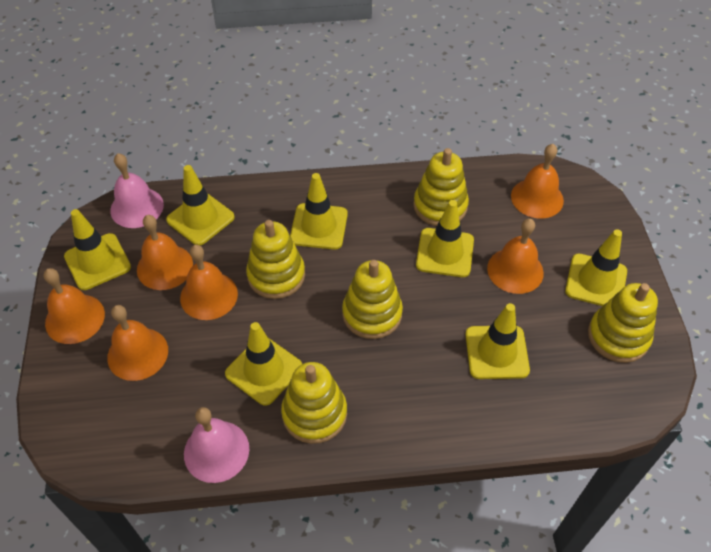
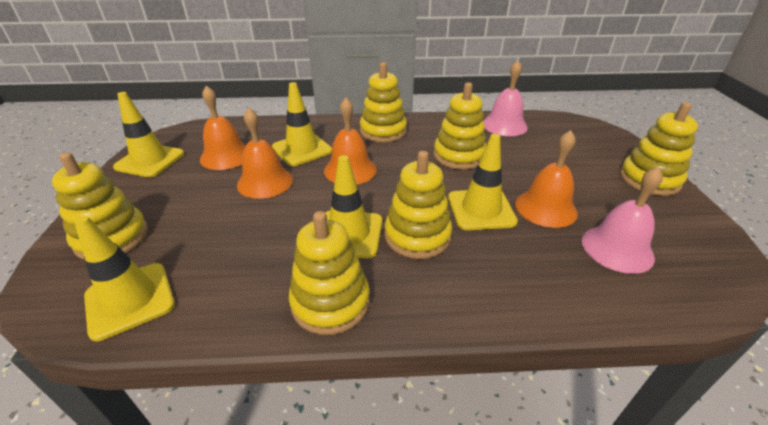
orange bell: [44,268,105,344] [107,305,168,381] [137,215,193,290] [180,245,238,320] [487,218,544,294] [511,144,564,218] = 6 -> [200,86,246,170] [237,107,293,199] [324,98,377,184] [516,130,578,228] = 4
yellow stacking toy: [246,220,305,299] [281,362,347,444] [342,260,403,339] [413,148,469,226] [588,283,658,363] = 5 -> [52,152,148,260] [289,211,370,335] [360,62,407,142] [385,151,452,259] [433,82,486,169] [620,102,698,196] = 6
yellow traffic cone: [64,209,131,290] [166,165,235,245] [225,322,302,406] [290,173,348,249] [416,200,474,277] [465,303,530,379] [565,229,627,306] = 7 -> [74,216,175,341] [113,92,184,177] [272,82,332,166] [325,155,383,258] [448,134,518,230] = 5

